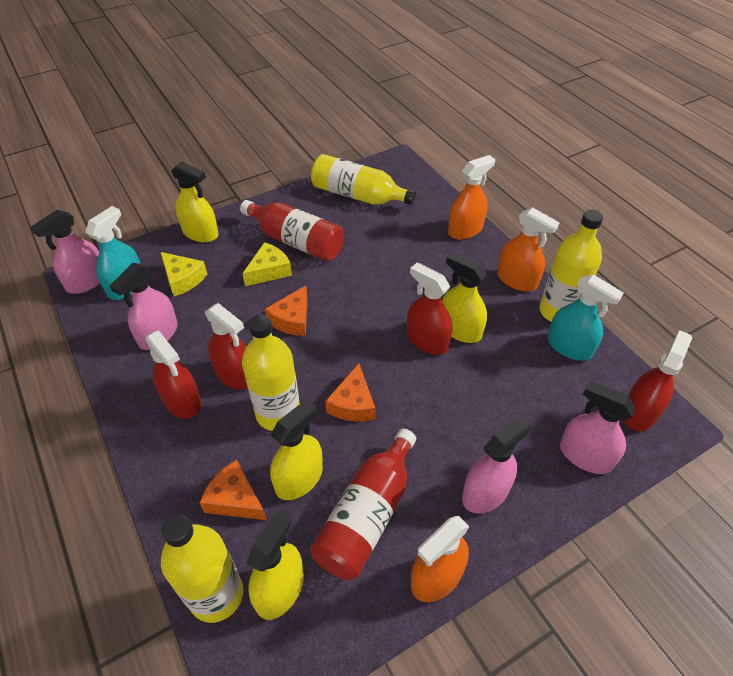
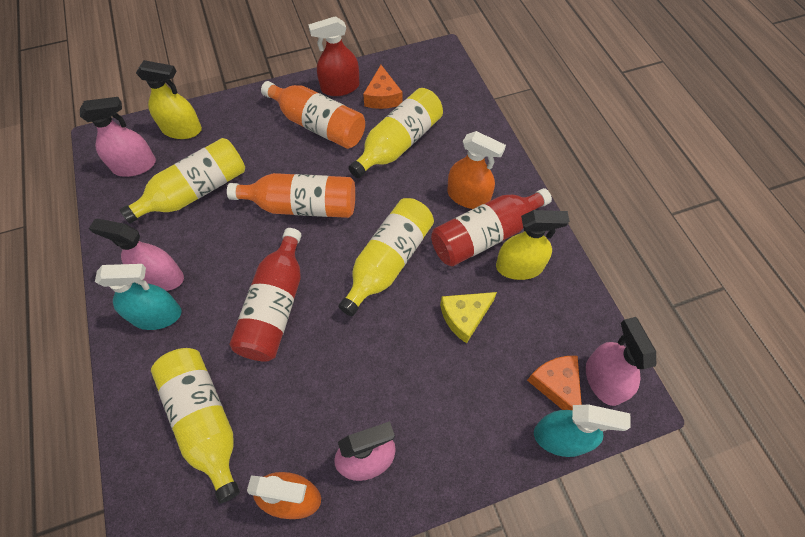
orange bottle: none = 0 -> [227,173,355,218] [261,81,365,149] = 2
orange cheese: [200,460,267,520] [264,285,307,336] [325,363,375,421] = 3 -> [363,65,403,109] [527,356,582,410] = 2
orange spray bottle: [411,516,470,602] [448,155,495,240] [497,208,559,292] = 3 -> [247,472,321,519] [447,131,506,209] = 2
red spray bottle: [145,330,201,419] [205,303,248,390] [407,262,453,355] [624,330,692,431] = 4 -> [308,16,360,96] = 1
yellow cheese: [160,252,207,296] [242,242,292,286] = 2 -> [440,292,497,343] = 1
yellow spray bottle: [171,161,219,242] [246,510,304,620] [270,399,323,500] [442,252,487,343] = 4 -> [136,60,202,139] [496,210,570,280] = 2

